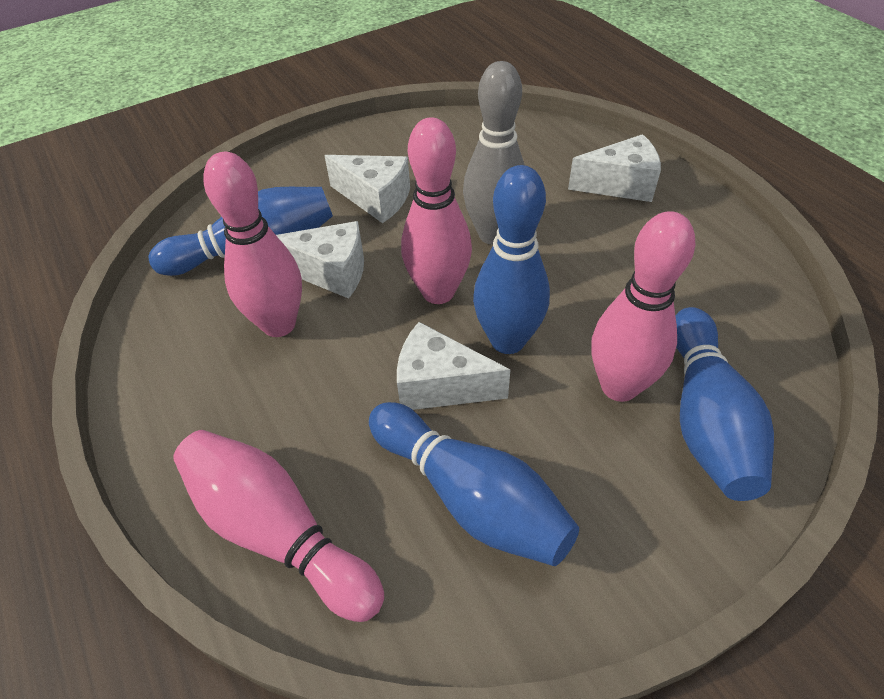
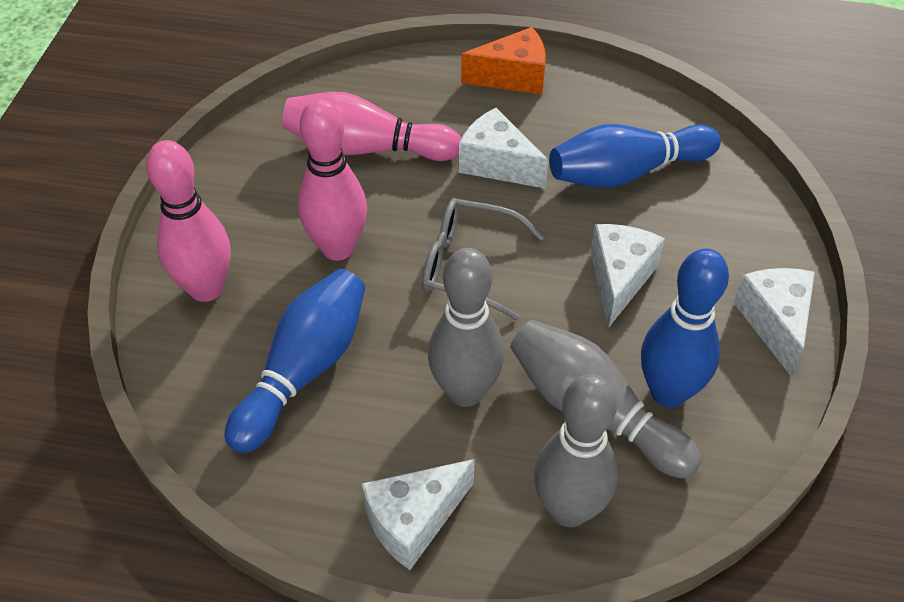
blue bowling pin: [148,187,333,276] [369,402,579,566] [473,165,550,354] [675,307,774,501] = 4 -> [225,269,365,453] [549,124,721,188] [641,248,729,408] = 3
grey bowling pin: [463,61,525,245] = 1 -> [428,248,504,407] [510,320,701,478] [534,374,618,527] = 3
grey glasses: none = 0 -> [422,198,544,320] = 1
orange cheese: none = 0 -> [461,27,546,94] = 1
pink bowling pin: [173,430,384,622] [203,152,302,337] [401,118,472,304] [591,211,695,402] = 4 -> [146,140,231,302] [282,92,462,161] [298,99,367,261] = 3

